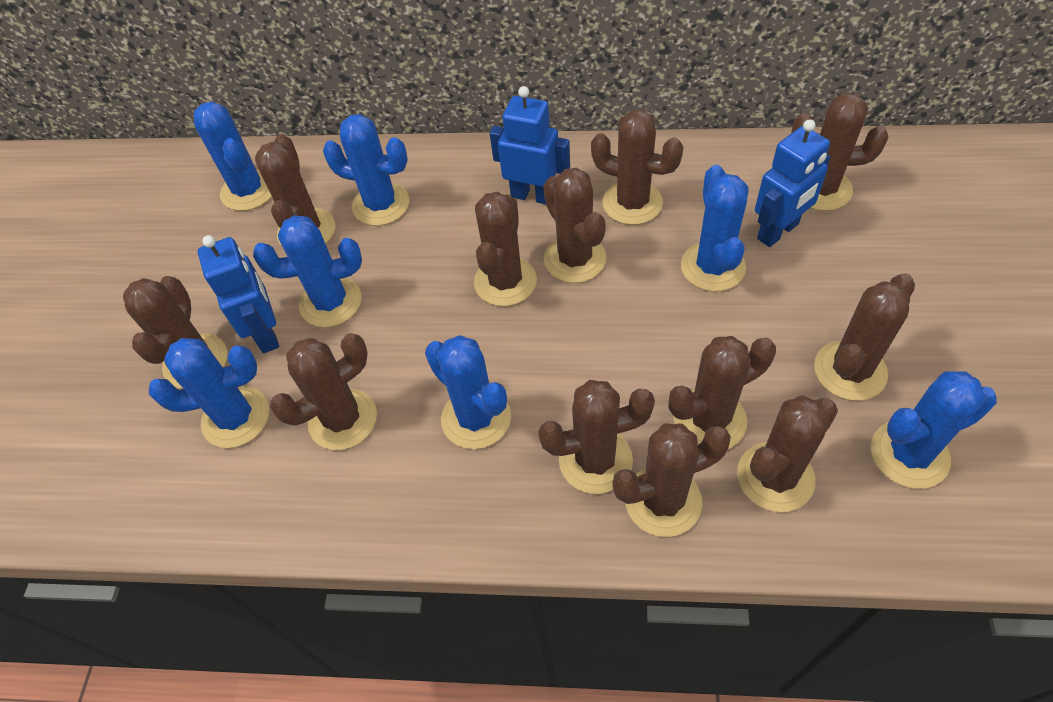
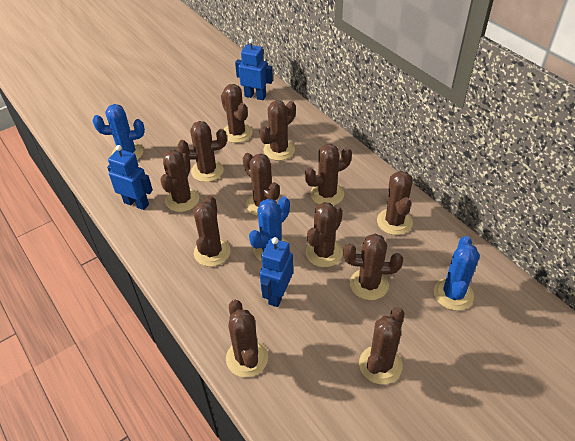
blue cactus: [149,338,269,448] [194,101,272,211] [253,215,362,328] [323,114,410,226] [425,335,511,449] [681,165,749,291] [871,371,997,489] = 7 -> [93,104,145,160] [249,196,290,261] [434,236,480,311] = 3

